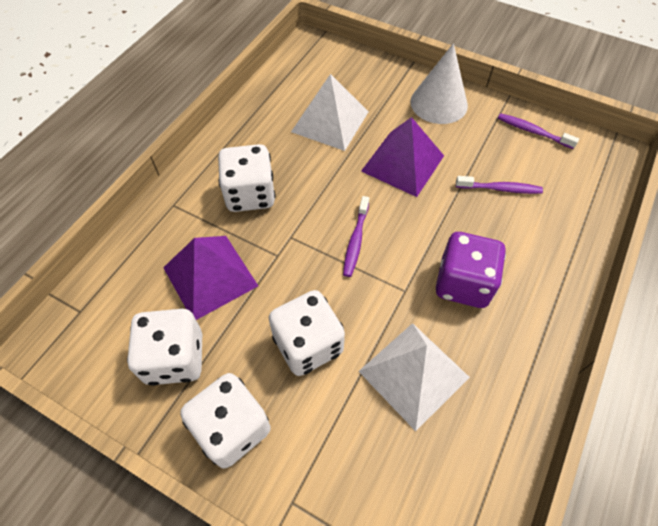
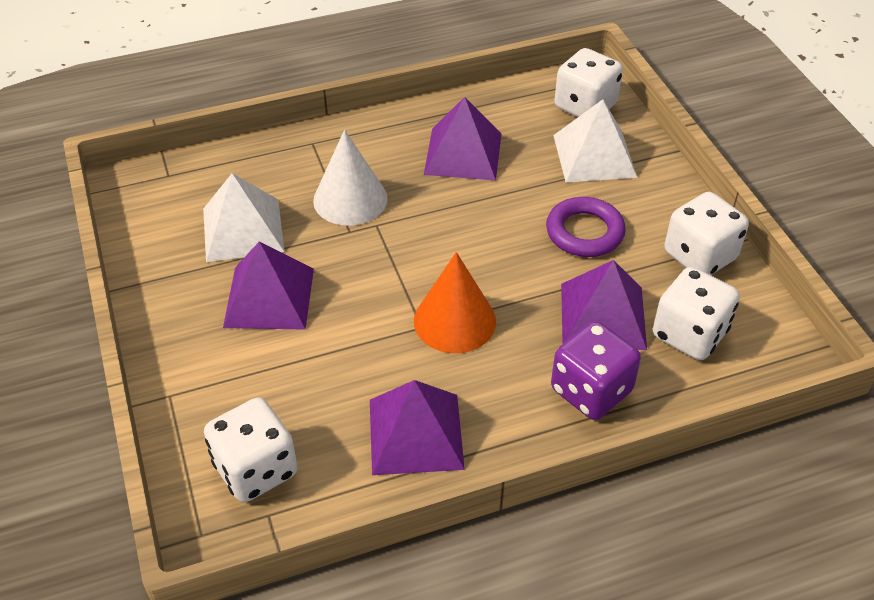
orange cone: none = 0 -> [414,252,496,353] = 1
purple pyramid: [163,236,258,320] [361,117,444,197] = 2 -> [223,241,314,330] [370,380,465,475] [424,97,501,181] [561,260,647,350] = 4
purple ring: none = 0 -> [546,197,626,257] = 1
purple toothbrush: [343,196,369,277] [456,176,543,194] [498,113,579,149] = 3 -> none = 0

